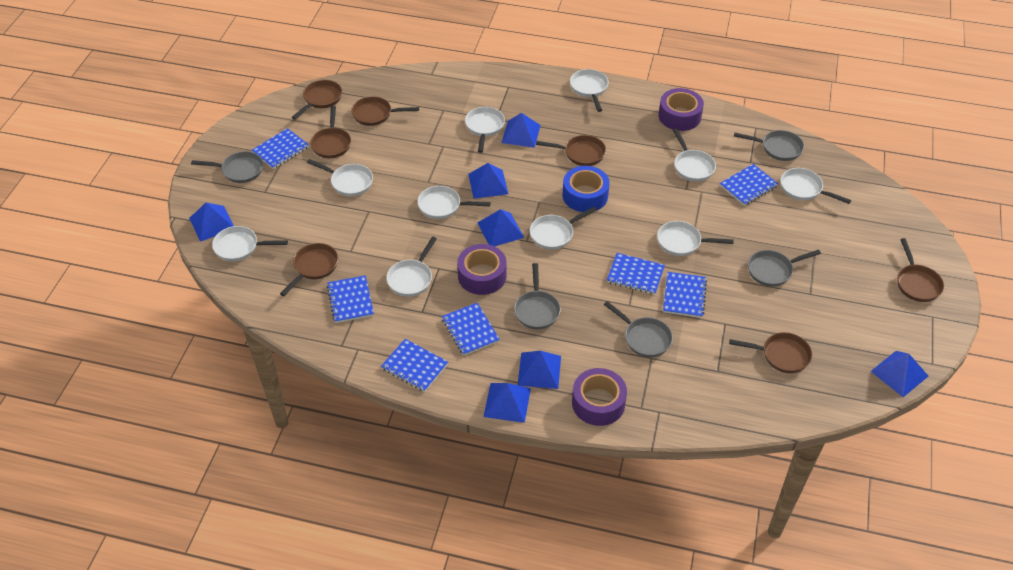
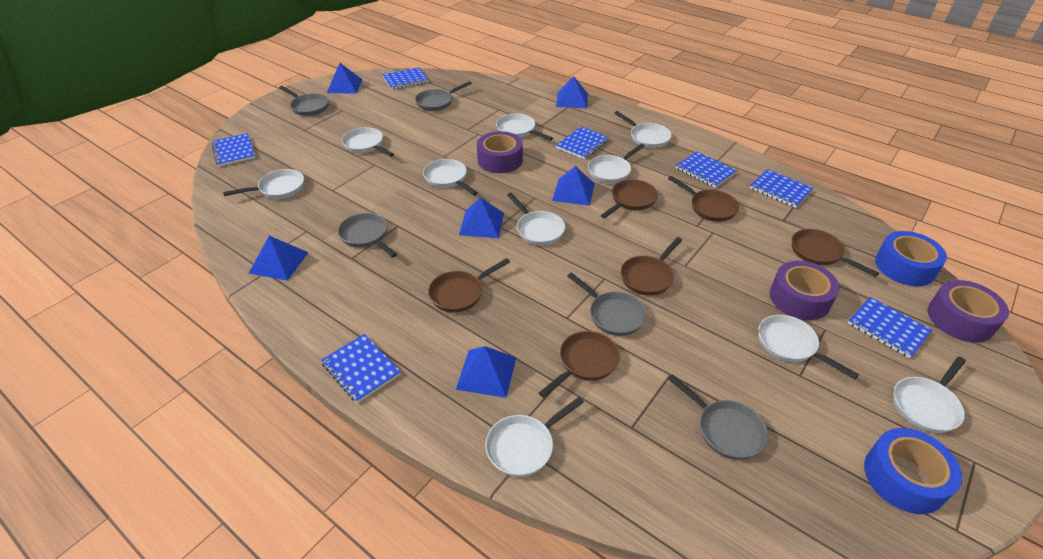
blue pyramid: [189,203,234,242] [468,163,508,199] [477,209,524,246] [483,383,531,423] [501,113,541,148] [518,351,561,389] [871,351,928,397] = 7 -> [249,236,309,281] [327,63,362,93] [456,346,516,398] [459,197,504,238] [552,166,595,206] [556,76,588,108] = 6
blue tape: [563,166,609,212] = 1 -> [864,428,962,514] [875,231,947,286] = 2
brown pan: [280,243,338,296] [291,80,342,120] [310,106,351,158] [351,96,419,126] [536,135,606,166] [729,332,812,373] [897,238,944,302] = 7 -> [428,258,510,313] [539,331,620,398] [601,179,658,218] [621,237,682,296] [668,176,739,222] [792,229,879,277] = 6

